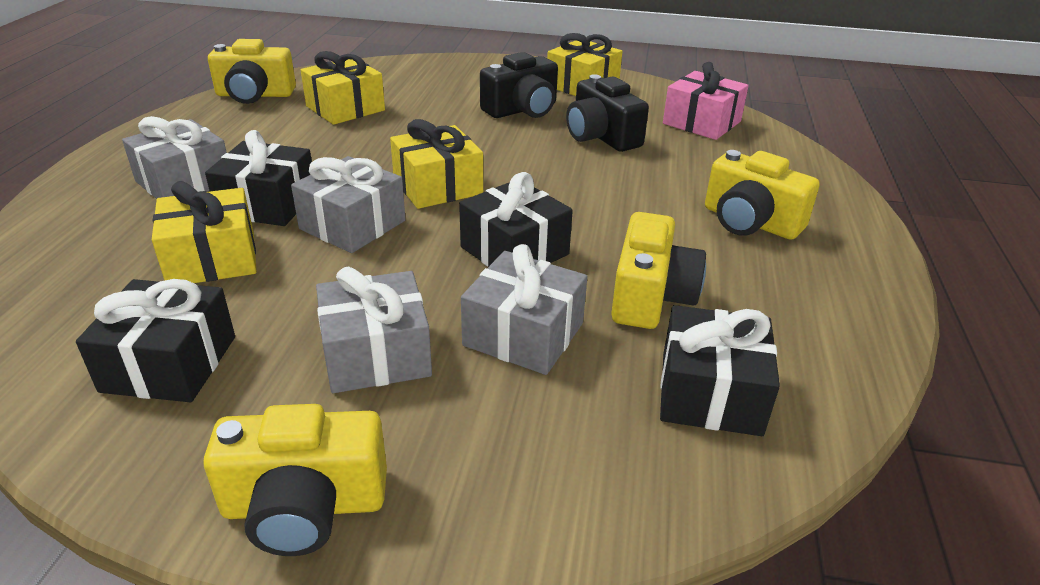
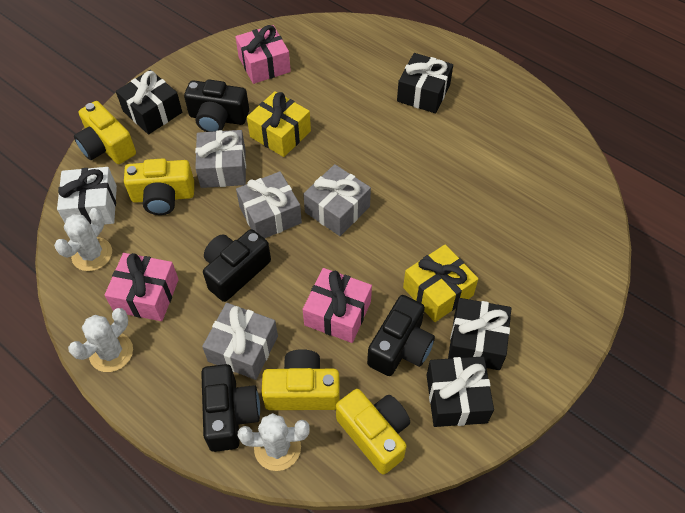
black camera: [480,52,558,118] [566,74,649,152] = 2 -> [184,80,249,132] [201,364,260,452] [203,229,271,302] [367,295,435,376] = 4
pink gift: [663,62,749,140] = 1 -> [104,253,179,321] [235,25,291,84] [303,268,372,343] = 3
white cactus: none = 0 -> [54,208,112,271] [68,308,133,372] [238,413,310,471] = 3
white gift: none = 0 -> [57,167,117,225] = 1
yellow gift: [152,181,257,283] [301,51,385,125] [390,119,483,209] [547,33,622,96] = 4 -> [247,91,311,157] [403,245,478,322] = 2

